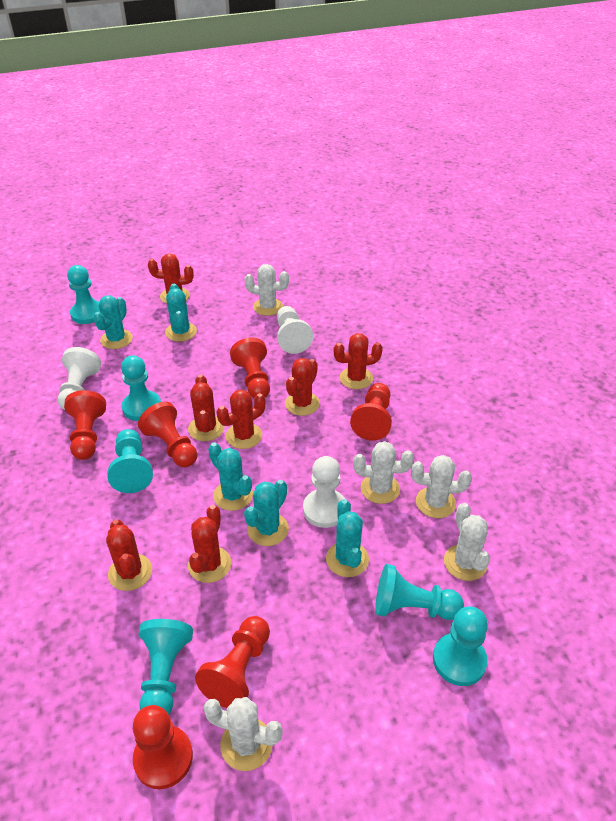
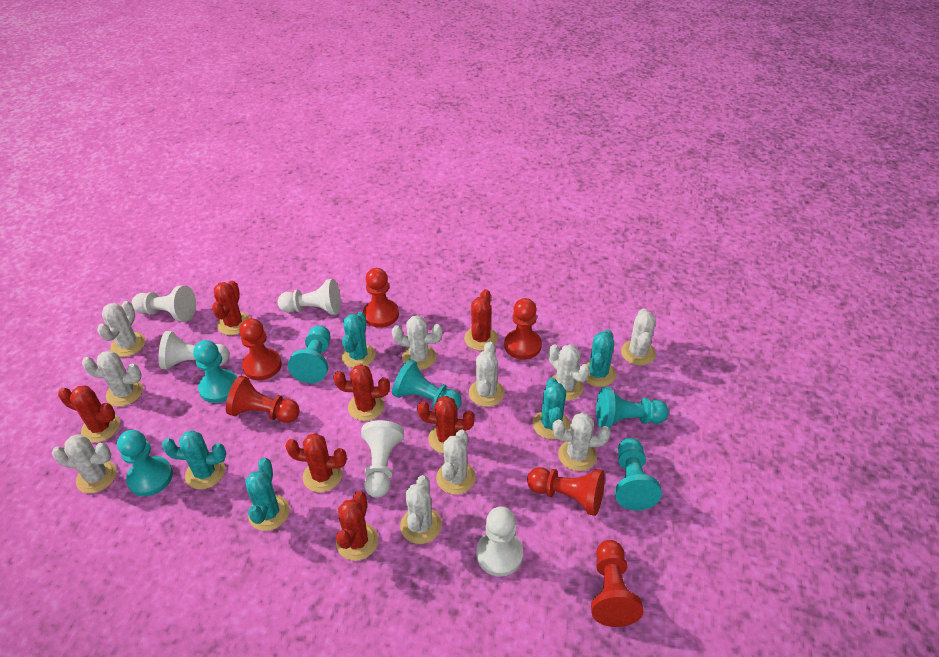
white cactus: [203,697,283,771] [245,264,289,316] [353,441,414,504] [411,455,472,518] [444,503,490,581] = 5 -> [52,434,117,493] [82,351,143,407] [97,301,146,357] [392,315,443,370] [400,475,442,544] [436,429,476,495] [469,341,505,407] [548,344,590,401] [552,412,611,471] [621,308,656,366] = 10
white pawn: [58,347,101,410] [277,306,313,354] [303,456,345,528] = 3 -> [132,286,196,322] [159,331,230,370] [278,279,341,315] [361,420,404,498] [476,507,523,577] = 5

